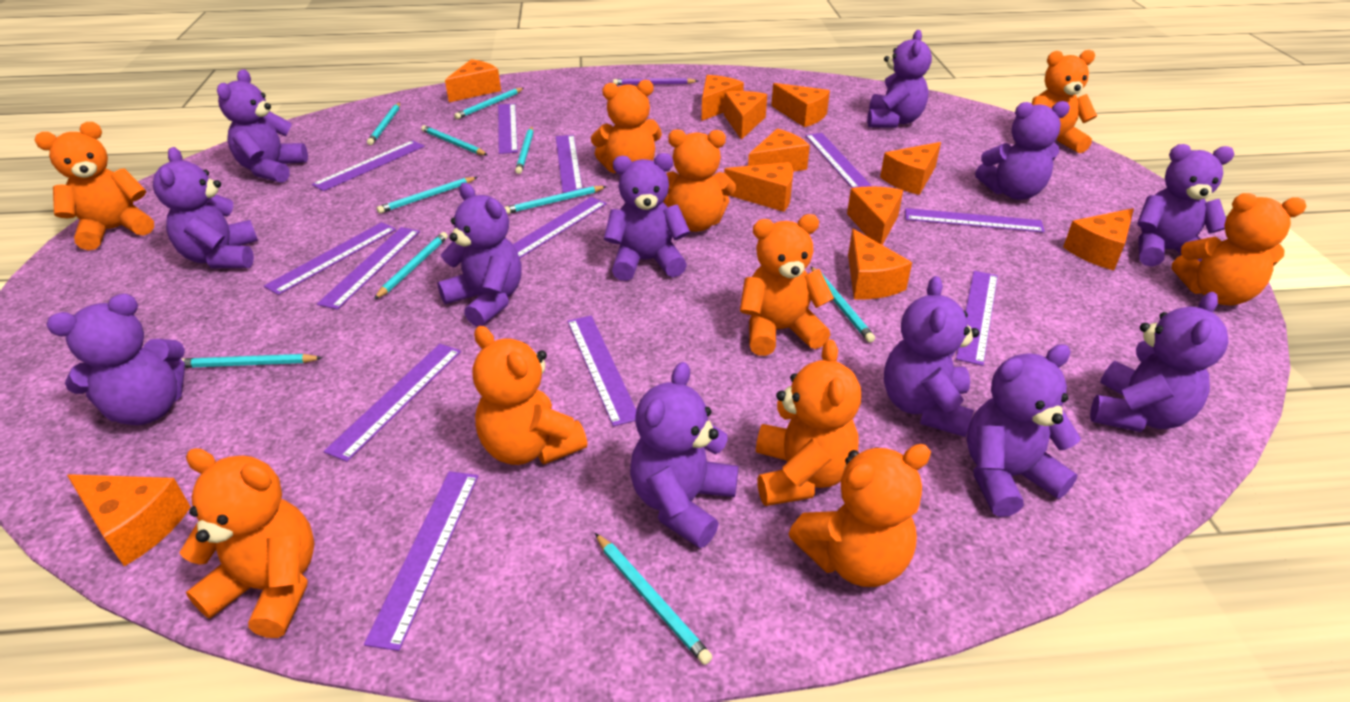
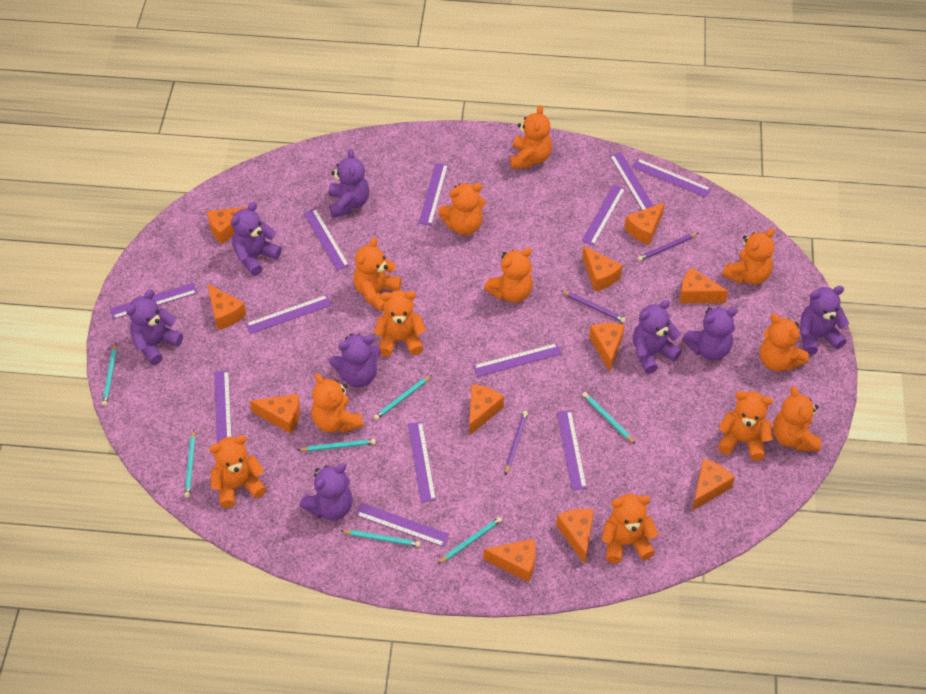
orange teddy bear: [35,122,154,251] [180,448,315,638] [473,326,587,465] [591,80,662,173] [663,129,736,232] [740,214,834,356] [756,340,861,506] [789,444,931,587] [1032,50,1097,153] [1172,193,1307,305] = 10 -> [209,435,266,508] [311,373,363,433] [353,237,402,312] [374,290,426,356] [438,183,486,235] [484,247,533,303] [510,105,552,169] [602,494,658,564] [718,391,773,461] [722,228,775,285] [760,314,809,371] [773,386,821,451] = 12
purple pencil: [613,78,698,85] = 1 -> [505,411,528,475] [560,290,626,322] [638,233,698,261] = 3
purple teddy bear: [47,294,185,425] [153,147,258,268] [217,69,308,183] [437,183,522,327] [604,153,690,281] [630,362,738,548] [867,30,932,128] [884,276,979,437] [967,344,1081,517] [975,101,1070,200] [1090,292,1228,432] [1137,144,1234,267] = 12 -> [126,289,183,365] [231,202,282,276] [300,463,353,520] [328,149,369,218] [329,333,381,387] [633,300,682,374] [682,307,738,360] [800,286,849,355] = 8
turquoise pencil: [181,354,323,368] [367,102,400,145] [374,232,448,299] [377,177,477,214] [421,125,487,155] [454,88,524,119] [504,186,607,214] [515,126,534,174] [595,533,712,665] [811,267,875,342] = 10 -> [102,343,117,406] [184,429,195,498] [298,439,376,452] [341,530,421,547] [374,375,432,420] [437,517,502,564] [582,392,635,444] = 7

